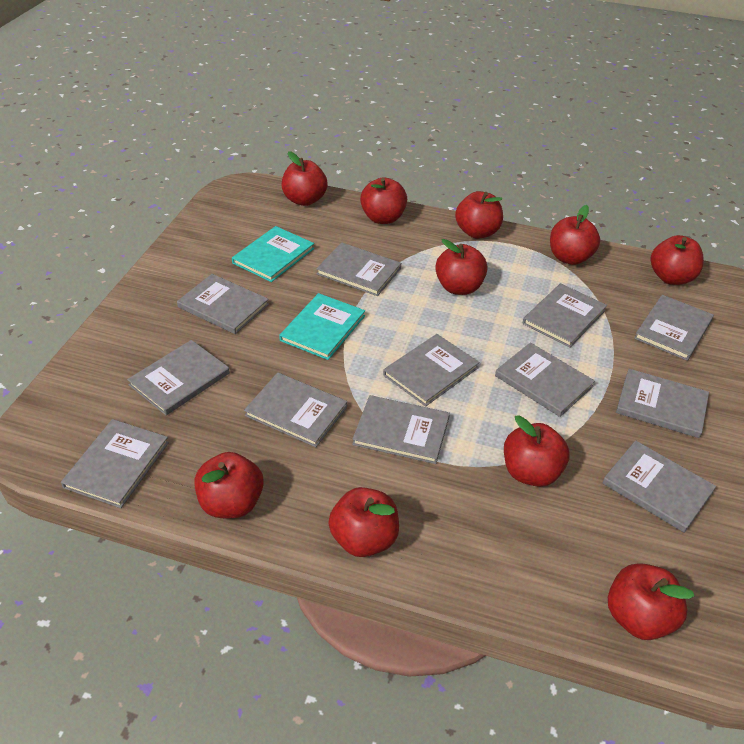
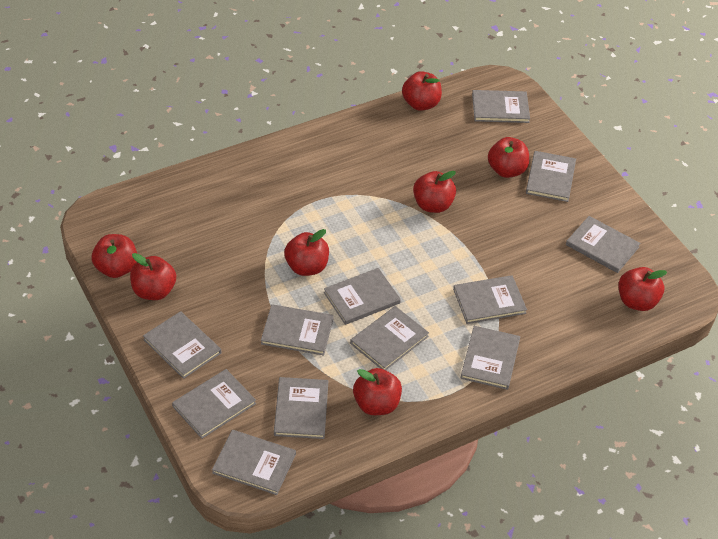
red apple: [194,452,264,518] [282,151,328,206] [328,487,399,557] [360,177,407,224] [435,239,488,295] [455,191,503,239] [504,415,570,487] [550,205,600,265] [608,563,694,640] [651,235,704,285] = 10 -> [92,234,137,278] [130,253,176,300] [284,229,329,276] [353,368,402,415] [402,71,442,111] [413,171,456,213] [488,137,529,178] [618,267,667,311] = 8
turquoise book: [232,226,314,282] [279,293,365,360] = 2 -> none = 0

